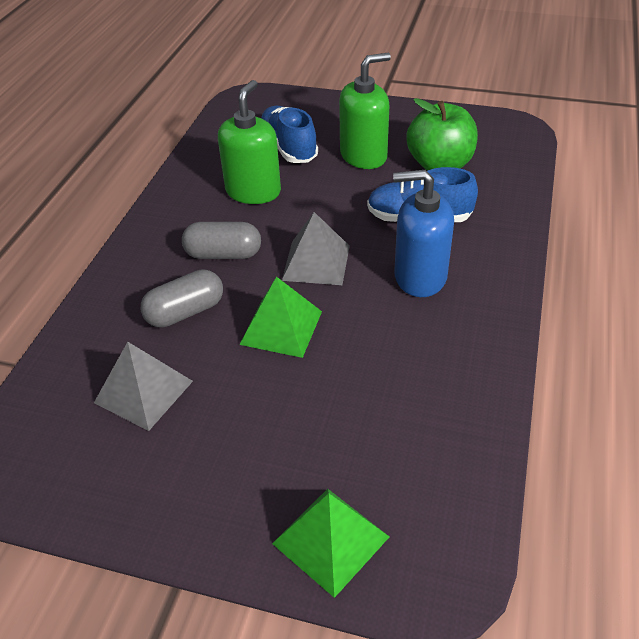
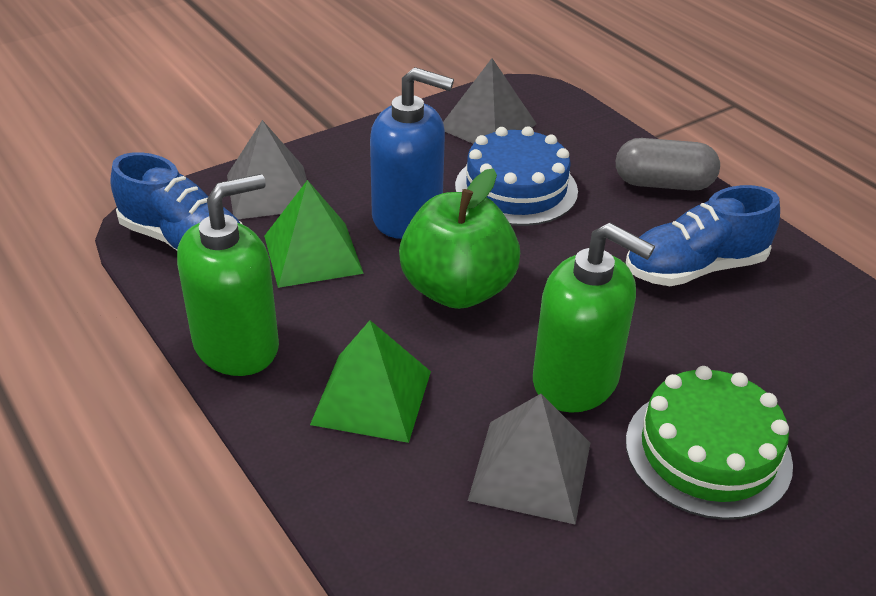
blue cake: none = 0 -> [455,126,578,226] = 1
green cake: none = 0 -> [626,366,793,520] = 1
grey capsule: [141,269,223,328] [182,222,261,259] = 2 -> [616,138,720,191] = 1
grey pyramid: [94,342,193,431] [282,212,350,285] = 2 -> [227,120,307,219] [443,58,537,144] [468,394,590,525] = 3

